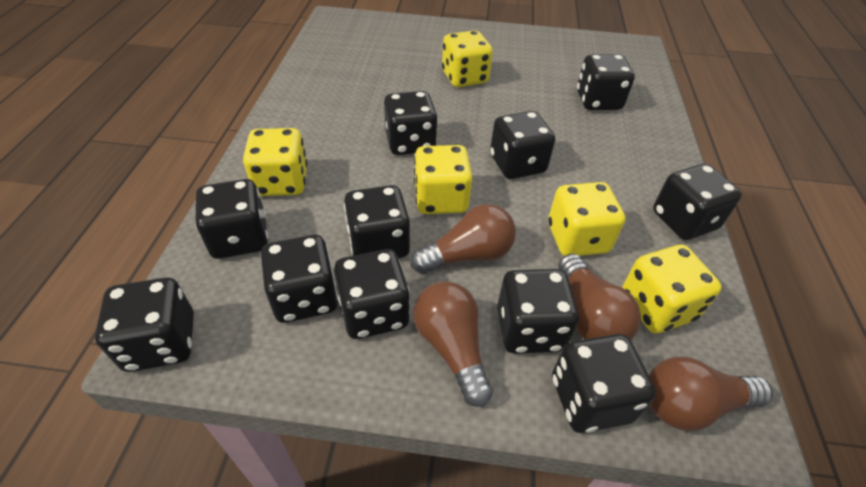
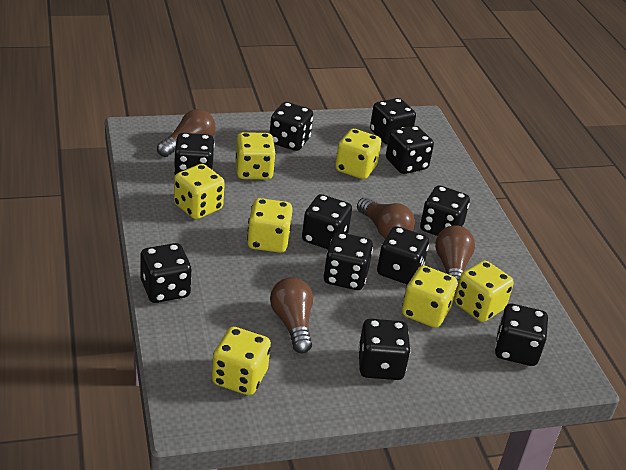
yellow dice: [243,128,308,196] [414,145,472,214] [442,30,493,87] [548,182,625,256] [622,245,722,334] = 5 -> [174,164,225,219] [212,327,271,395] [235,132,276,180] [247,198,293,253] [335,129,381,179] [402,266,457,328] [454,260,514,322] = 7

